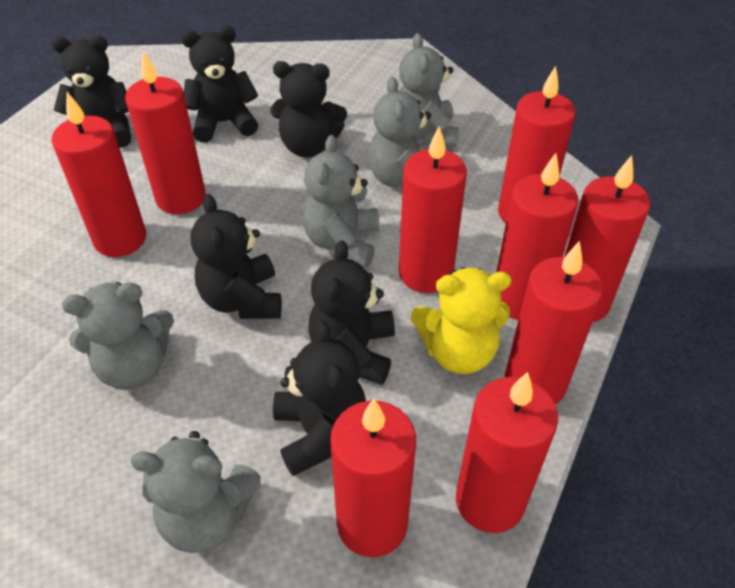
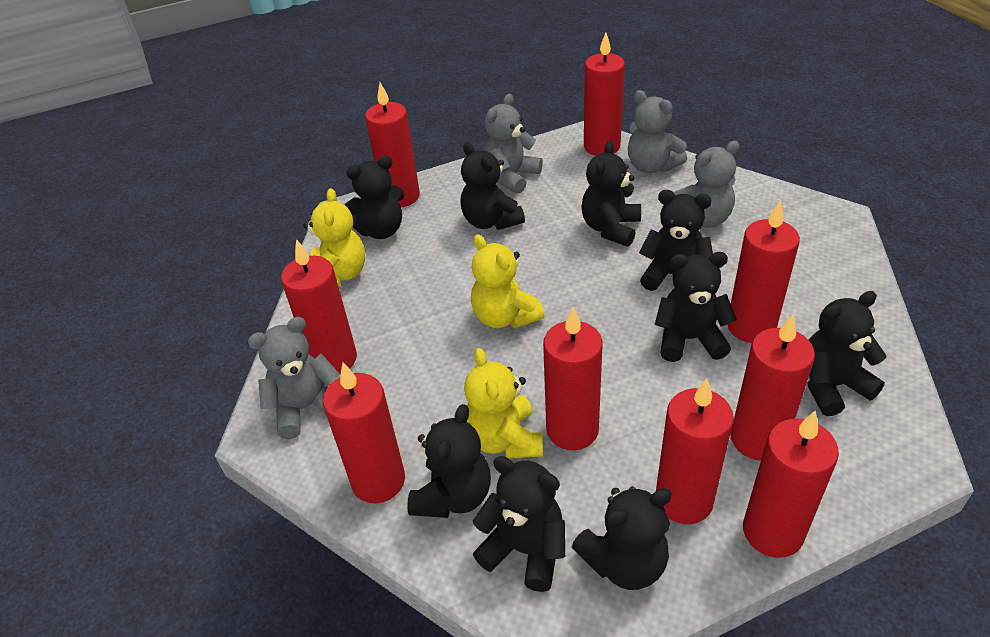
black teddy bear: [51,35,131,148] [181,26,258,143] [191,194,282,319] [270,61,347,158] [273,320,366,476] [308,240,395,385] = 6 -> [344,156,404,239] [407,404,491,518] [460,142,525,230] [473,456,565,592] [572,486,672,590] [581,141,641,247] [639,190,713,291] [655,252,737,362] [807,291,887,416] = 9
grey teddy bear: [62,282,174,390] [130,431,261,553] [302,135,379,268] [368,77,431,191] [399,33,459,147] = 5 -> [248,317,340,439] [484,94,543,194] [628,90,687,173] [673,141,739,228] = 4
yellow teddy bear: [411,267,511,374] = 1 -> [303,188,365,287] [464,348,543,458] [471,235,545,329] = 3

